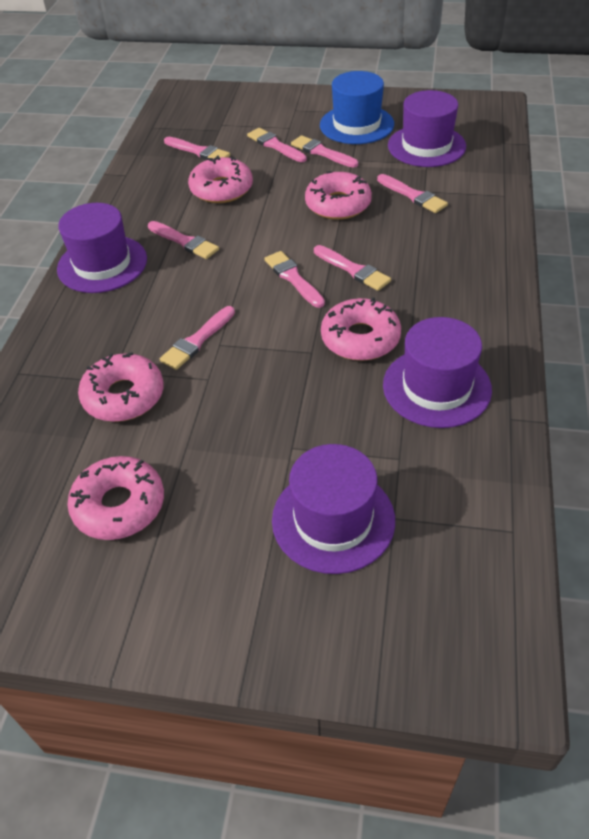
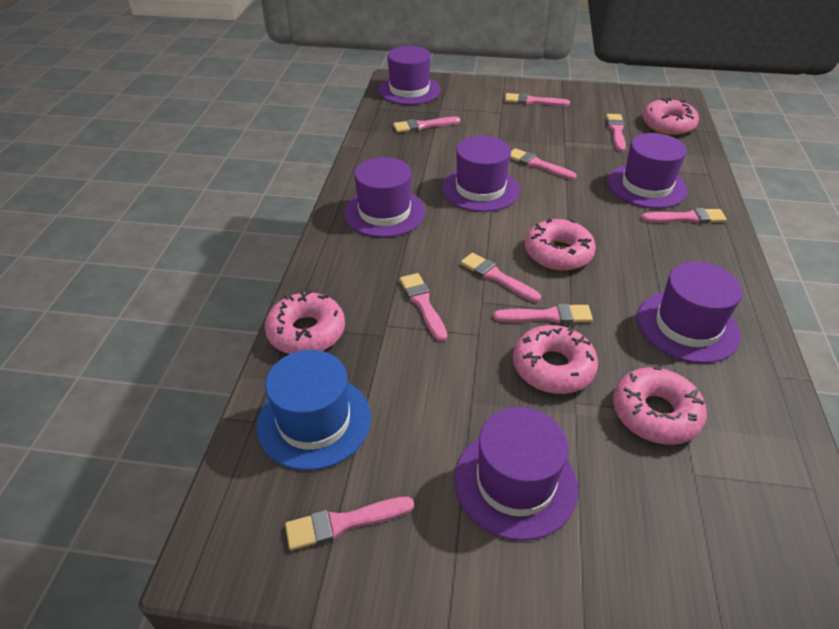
pink brush: [148,221,219,259] [160,306,235,370] [164,137,230,160] [247,128,307,162] [264,251,325,308] [291,135,358,168] [314,245,391,291] [377,174,448,213] = 8 -> [285,497,414,551] [393,117,461,133] [400,273,447,342] [460,253,541,302] [493,304,593,324] [505,93,570,106] [510,148,577,180] [606,114,626,152] [641,208,727,224] = 9
purple hat: [57,203,147,293] [272,444,395,574] [383,317,492,428] [388,90,466,167] = 4 -> [344,157,425,237] [378,46,441,105] [442,136,520,212] [454,407,578,541] [608,133,688,209] [637,262,742,363] = 6

